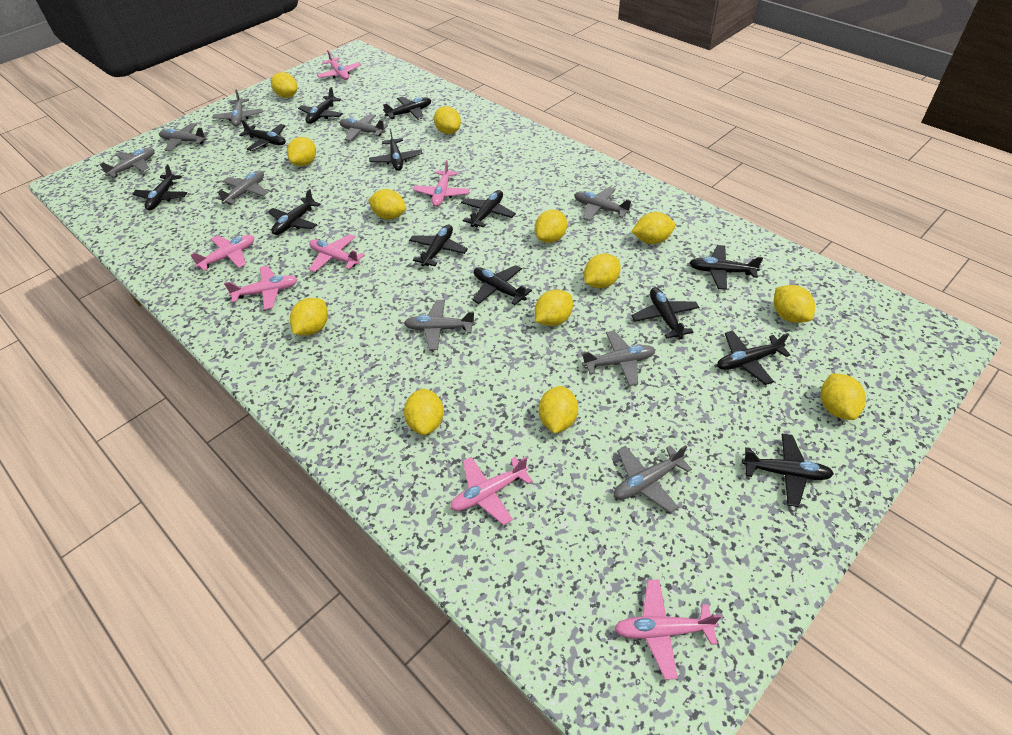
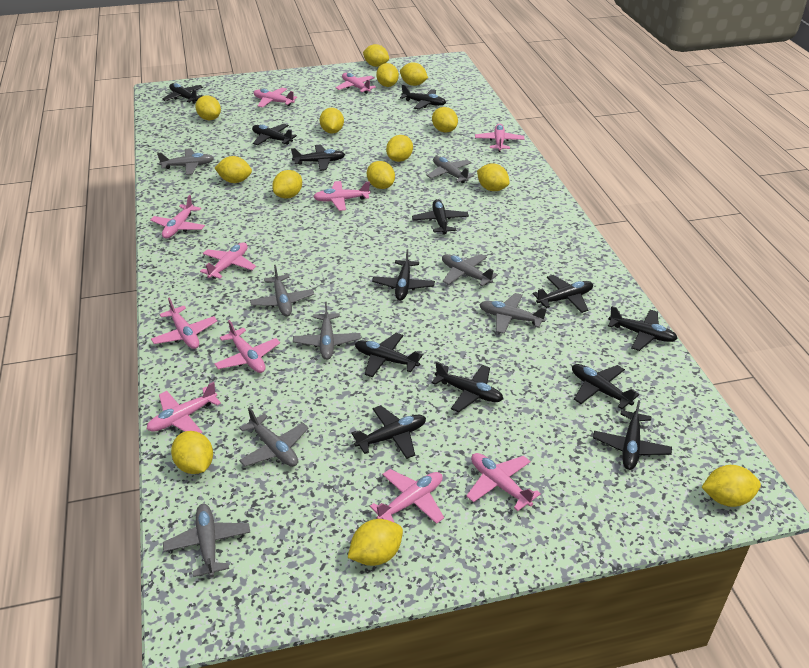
grey plane: [100,148,155,178] [159,123,209,151] [213,89,263,127] [216,170,268,205] [339,114,388,141] [404,300,475,350] [574,187,633,221] [581,331,655,386] [614,445,692,513] = 9 -> [157,148,214,175] [163,504,250,577] [239,407,309,467] [250,265,314,317] [293,302,361,360] [427,156,475,183] [442,254,498,287] [479,293,547,334] = 8
pink plane: [190,235,254,271] [224,265,297,310] [309,234,365,272] [317,50,361,80] [413,160,470,207] [450,457,533,525] [614,580,721,680] = 7 -> [147,382,221,433] [150,195,205,239] [151,298,217,349] [200,242,256,279] [214,320,280,373] [254,88,297,108] [313,181,370,211] [336,73,376,94] [370,469,444,524] [466,453,541,511] [475,124,524,152] = 11
yellow lemon: [271,72,297,98] [287,137,316,166] [290,298,328,335] [368,189,406,220] [404,388,444,435] [434,106,461,134] [535,210,567,243] [535,290,573,326] [539,386,578,433] [584,253,621,288] [631,212,675,244] [774,285,815,323] [821,373,866,420] = 13 -> [171,431,213,474] [195,95,221,120] [215,156,252,183] [272,170,302,199] [320,108,344,134] [348,519,403,566] [363,44,389,67] [367,161,395,189] [376,63,399,87] [386,135,413,162] [400,62,428,86] [432,107,458,132] [477,164,510,191] [701,465,761,507] = 14

